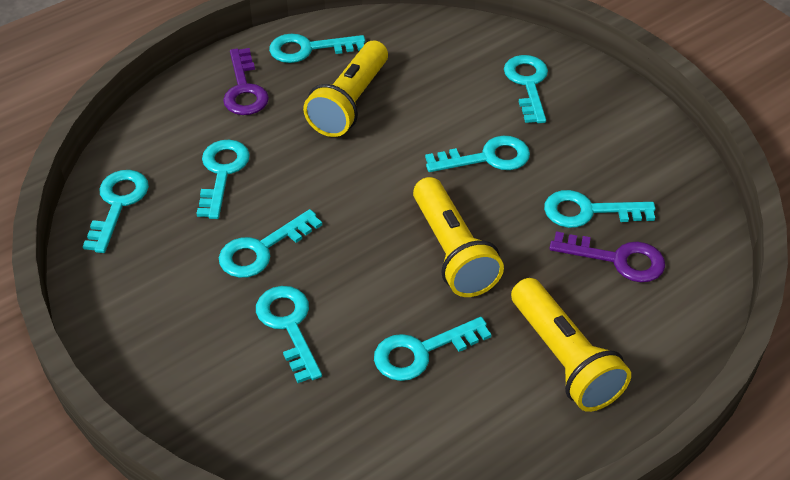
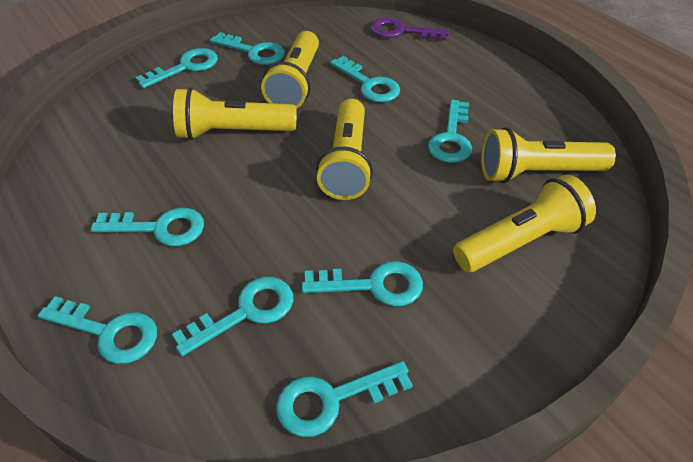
purple key: [223,48,269,115] [549,231,665,282] = 2 -> [370,17,449,41] = 1
yellow flashlight: [303,41,388,137] [413,177,504,297] [511,278,631,412] = 3 -> [173,87,296,140] [261,31,319,109] [316,99,373,200] [453,174,596,272] [481,127,616,183] = 5

